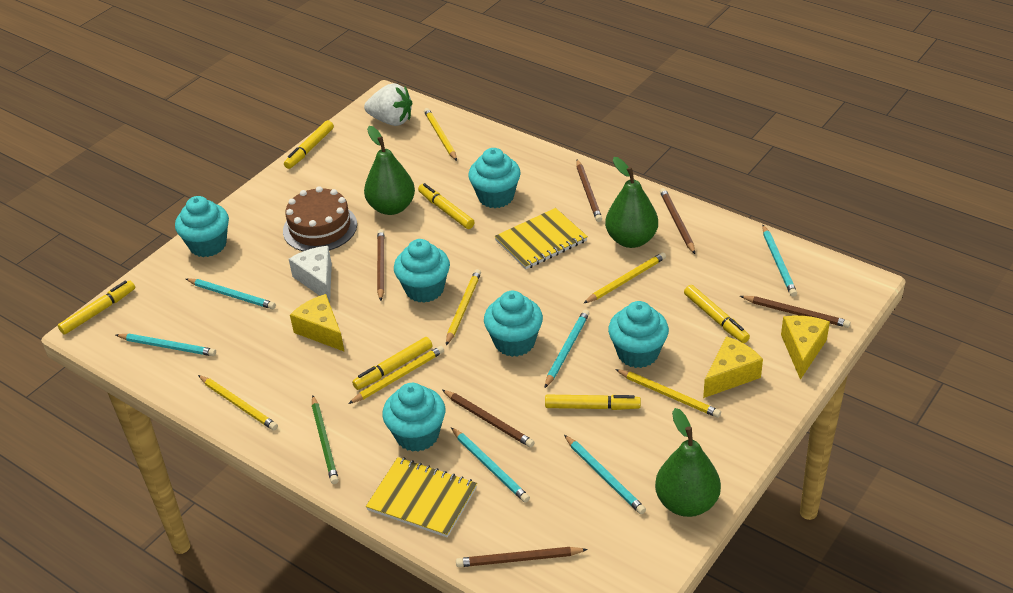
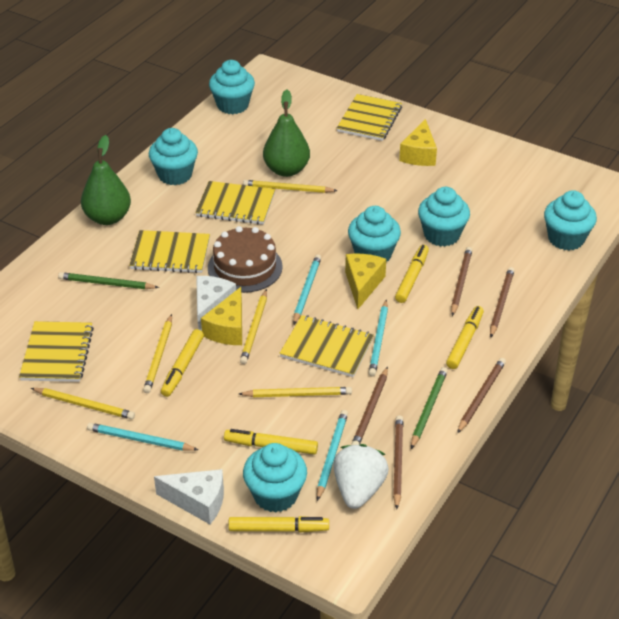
brown pencil: [377,229,385,301] [442,390,534,448] [456,547,588,567] [576,160,602,222] [660,188,695,254] [740,296,851,328] = 6 -> [351,367,388,445] [393,415,404,509] [451,247,472,316] [457,358,506,433] [490,267,515,337] = 5
green pear: [364,126,415,215] [605,157,658,248] [655,408,721,517] = 3 -> [81,135,131,225] [263,89,310,177] = 2
green pencil: [312,395,339,484] = 1 -> [58,272,159,289] [411,367,448,449] = 2
turquoise pencil: [116,334,216,356] [186,278,276,309] [451,427,530,503] [545,310,590,388] [564,435,646,514] [762,225,797,297] = 6 -> [87,423,198,451] [293,254,321,324] [317,410,348,501] [369,300,388,376] = 4
white cheese: [289,246,332,303] = 1 -> [154,469,224,524] [196,276,236,331] = 2
yellow marker: [58,281,135,335] [284,120,334,169] [352,337,433,390] [418,183,475,229] [545,395,641,410] [684,285,750,343] = 6 -> [161,329,204,397] [224,429,318,455] [228,516,329,532] [395,245,429,303] [446,306,484,369] = 5
yellow notebook: [366,457,477,537] [495,208,588,269] = 2 -> [19,321,94,382] [129,230,210,273] [195,181,275,225] [280,315,374,377] [337,94,402,141] = 5
yellow pencil: [198,375,278,430] [348,346,444,404] [424,108,457,161] [446,269,481,345] [583,252,666,304] [615,369,721,418] = 6 -> [31,388,135,419] [143,314,172,393] [239,387,352,397] [240,289,267,364] [243,180,338,193] = 5

